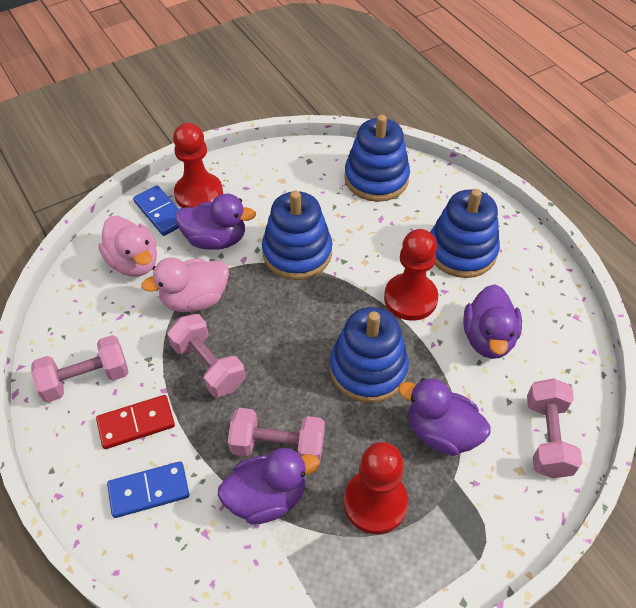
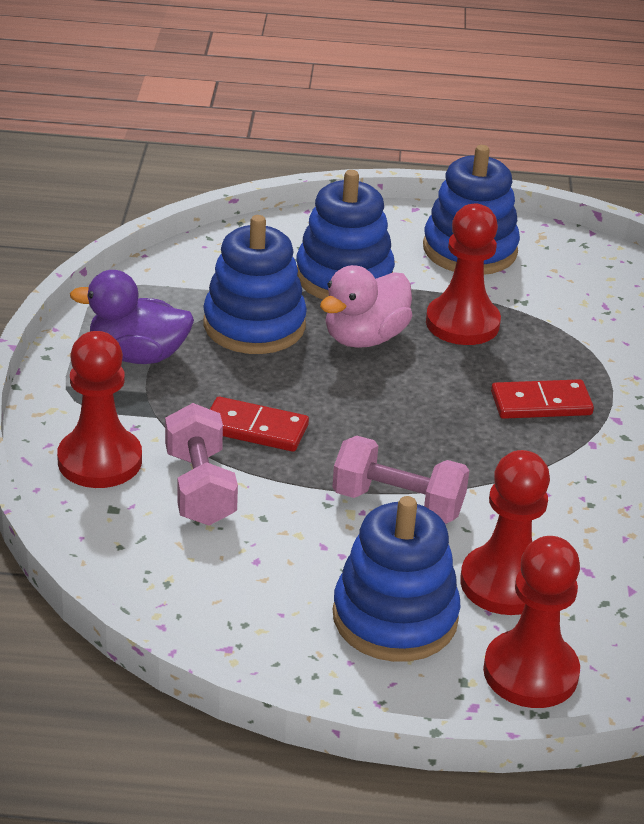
blue domino: [107,461,189,518] [133,185,179,236] = 2 -> none = 0
pink duck: [98,216,157,277] [141,258,229,312] = 2 -> [320,265,412,348] = 1
pink dumbbell: [31,335,129,402] [167,314,245,397] [228,408,325,460] [527,378,582,478] = 4 -> [165,403,238,526] [332,436,469,524] = 2
purple duck: [175,194,256,250] [218,448,320,525] [398,378,491,456] [463,284,522,359] = 4 -> [70,270,194,364] = 1
red domino: [96,395,175,449] = 1 -> [210,397,309,452] [491,379,594,419] = 2
red pawn: [173,123,223,208] [344,442,408,534] [384,229,438,321] = 3 -> [57,331,142,488] [426,204,501,345] [460,450,550,615] [483,536,580,708] = 4

